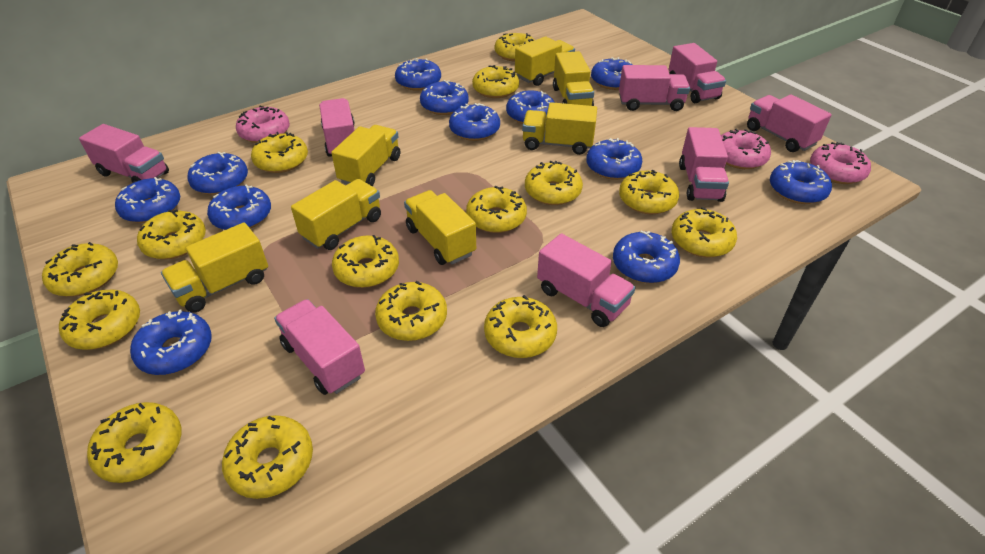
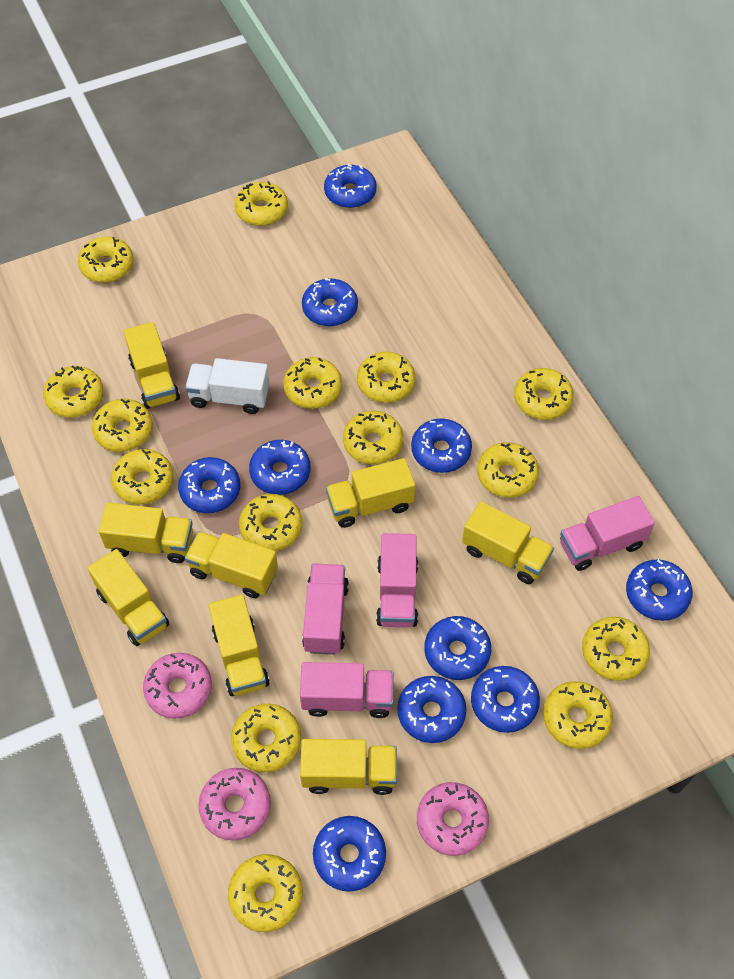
blue donut: [115,177,180,223] [130,310,212,375] [187,152,248,195] [207,184,271,230] [395,58,441,91] [420,80,469,115] [449,103,500,141] [506,91,555,124] [586,138,642,180] [591,57,633,90] [613,230,680,283] [770,160,832,204] = 12 -> [178,457,240,513] [249,440,311,495] [302,278,358,326] [313,816,386,892] [324,164,377,208] [397,676,466,743] [411,419,472,473] [424,616,491,680] [471,666,540,733] [626,559,693,621] = 10
pink truck: [79,124,169,183] [274,299,365,395] [319,98,355,157] [537,233,635,327] [619,65,690,111] [669,43,726,103] [679,127,729,202] [747,94,832,152] = 8 -> [300,662,394,718] [302,563,349,655] [376,533,418,627] [560,496,655,571] = 4
white truck: none = 0 -> [185,358,270,414] = 1
yellow truck: [161,223,268,313] [291,179,381,250] [331,125,400,186] [404,190,476,265] [515,36,575,86] [522,102,597,155] [553,51,594,106] = 7 -> [87,549,169,646] [99,503,193,563] [124,322,180,409] [185,531,278,598] [209,595,270,696] [300,739,397,795] [326,458,415,528] [462,501,554,584] = 8

